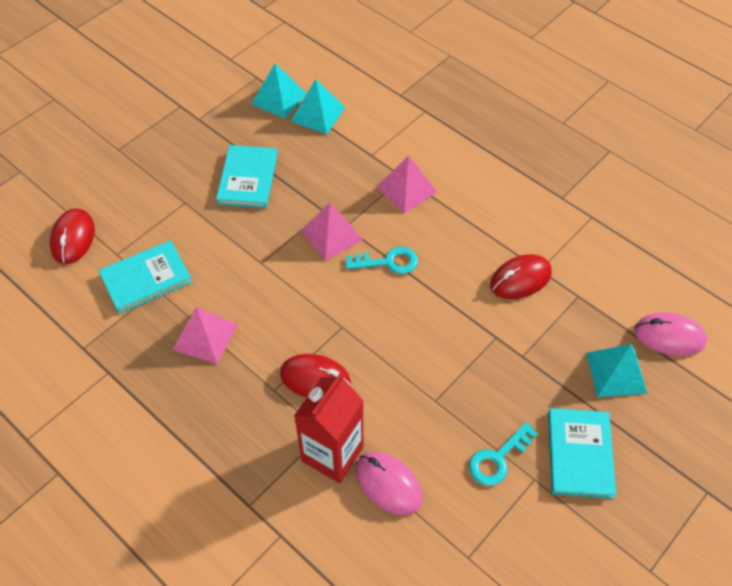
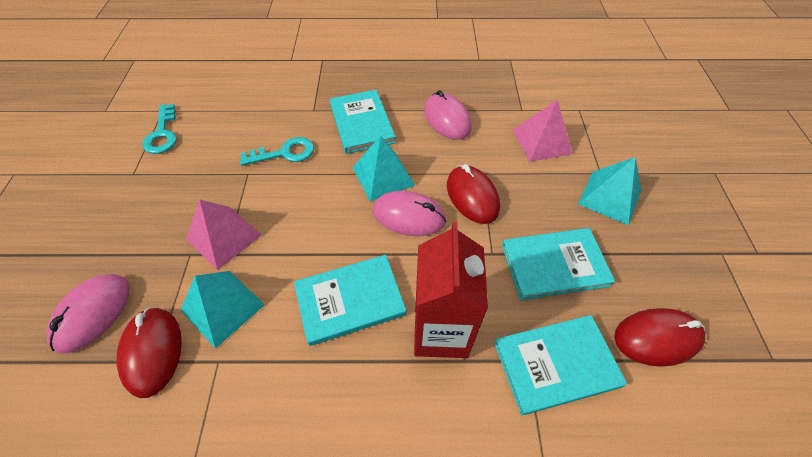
pink mouse: [355,452,423,515] [634,312,707,356] = 2 -> [46,274,130,354] [373,191,446,236] [424,90,472,140] = 3
pink pyramid: [173,307,238,364] [301,202,363,261] [376,155,437,214] = 3 -> [186,200,262,270] [513,99,573,162] = 2
turquoise book: [98,240,192,314] [216,145,278,208] [548,408,616,499] = 3 -> [294,255,406,346] [330,90,396,154] [494,315,627,415] [502,228,615,300] = 4

